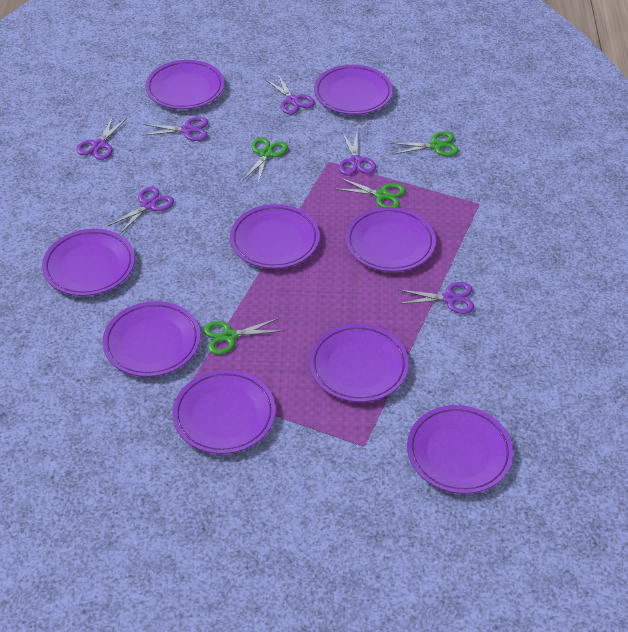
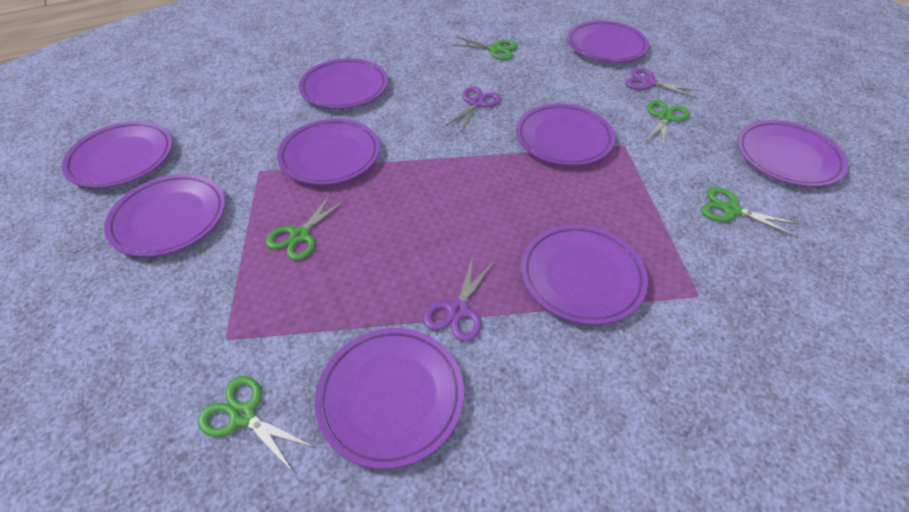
green scissors: [203,318,283,355] [243,137,288,184] [336,178,406,208] [390,131,459,156] = 4 -> [198,376,314,472] [266,192,348,260] [453,37,518,60] [645,100,689,149] [701,187,800,238] = 5
purple scissors: [76,116,127,160] [108,187,174,234] [142,117,208,141] [265,75,315,114] [339,132,376,175] [399,282,474,314] = 6 -> [423,256,494,342] [445,87,501,132] [625,68,700,98] = 3

